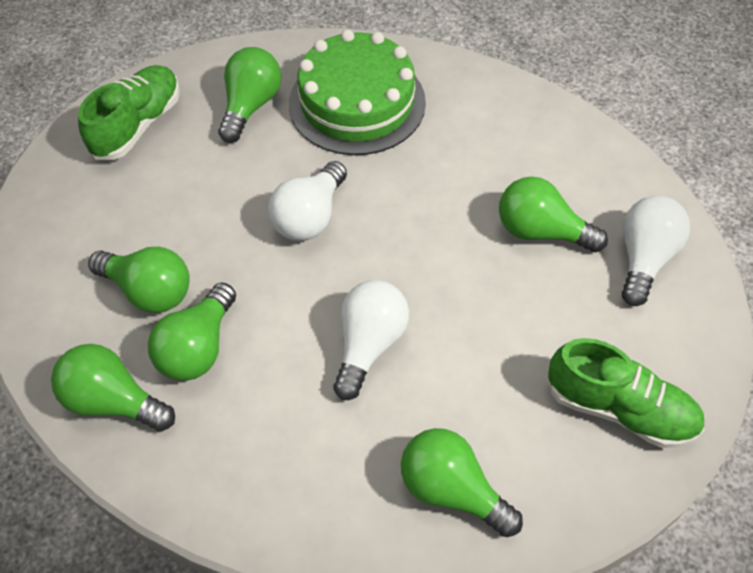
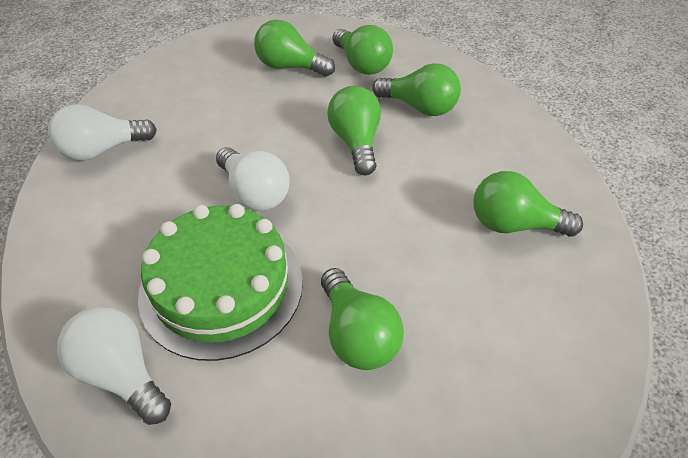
green shoe: [78,65,180,160] [547,338,705,448] = 2 -> none = 0

